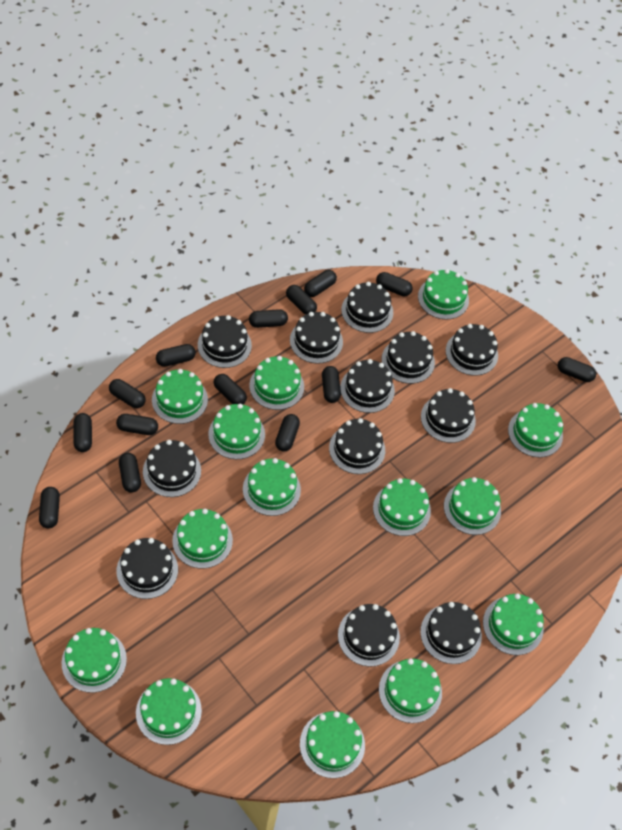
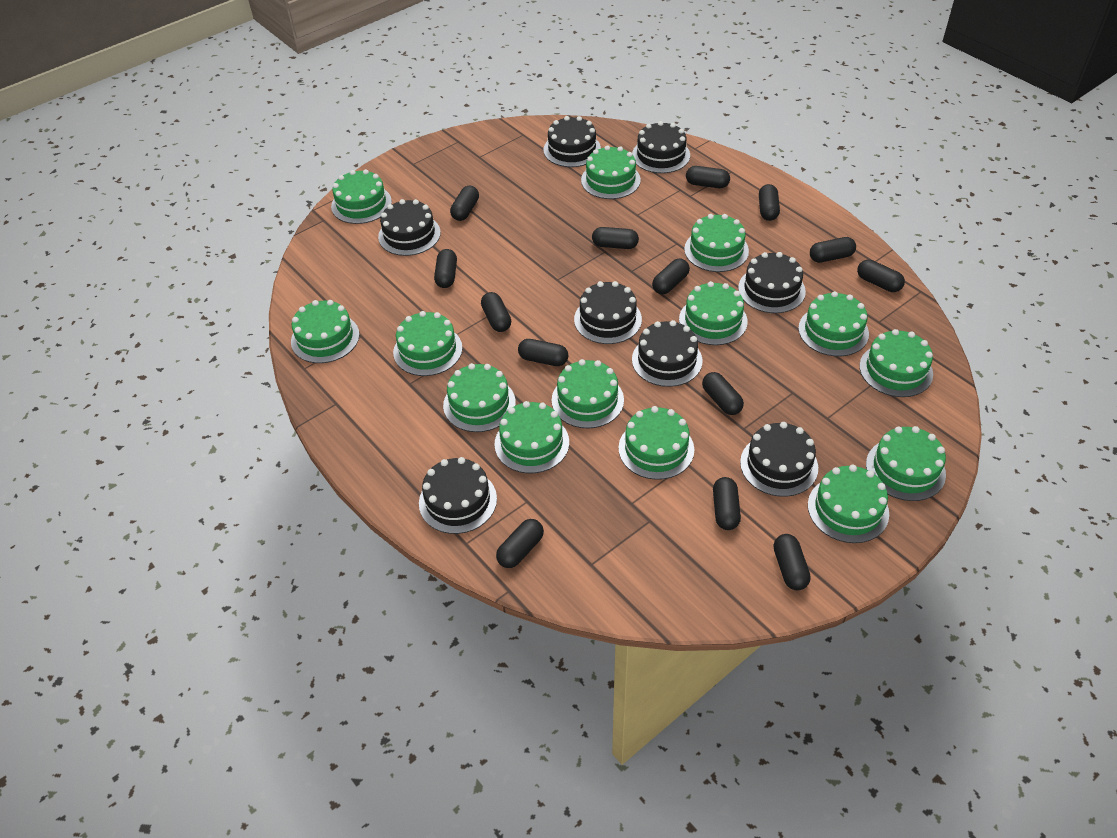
black cake: [117,538,178,599] [143,440,201,497] [198,315,252,368] [290,312,343,364] [329,418,385,474] [338,604,400,667] [340,359,395,413] [341,282,393,333] [382,331,435,384] [420,602,482,664] [421,388,476,443] [446,324,498,376] = 12 -> [378,199,441,256] [419,457,497,534] [543,116,601,167] [574,281,642,344] [632,121,690,173] [632,320,702,387] [738,252,806,313] [740,422,818,497] = 8

